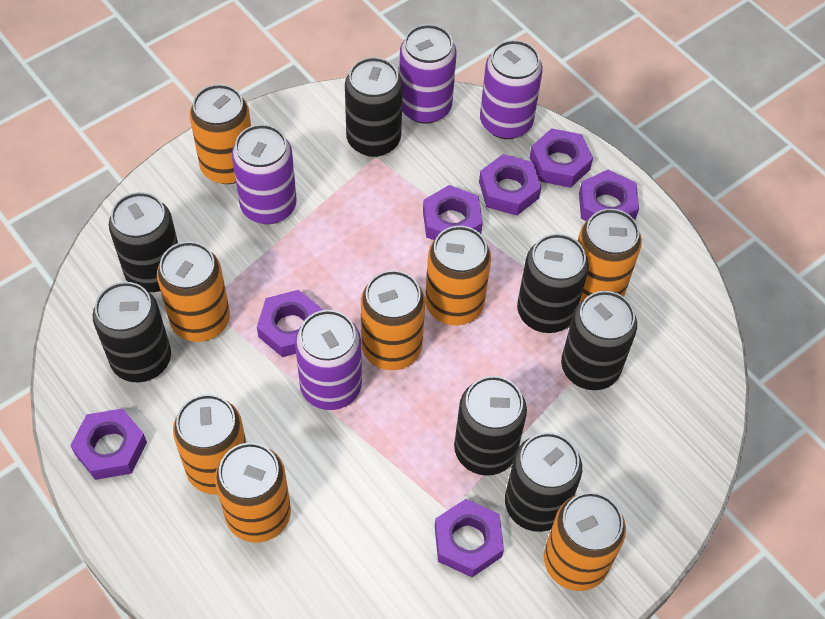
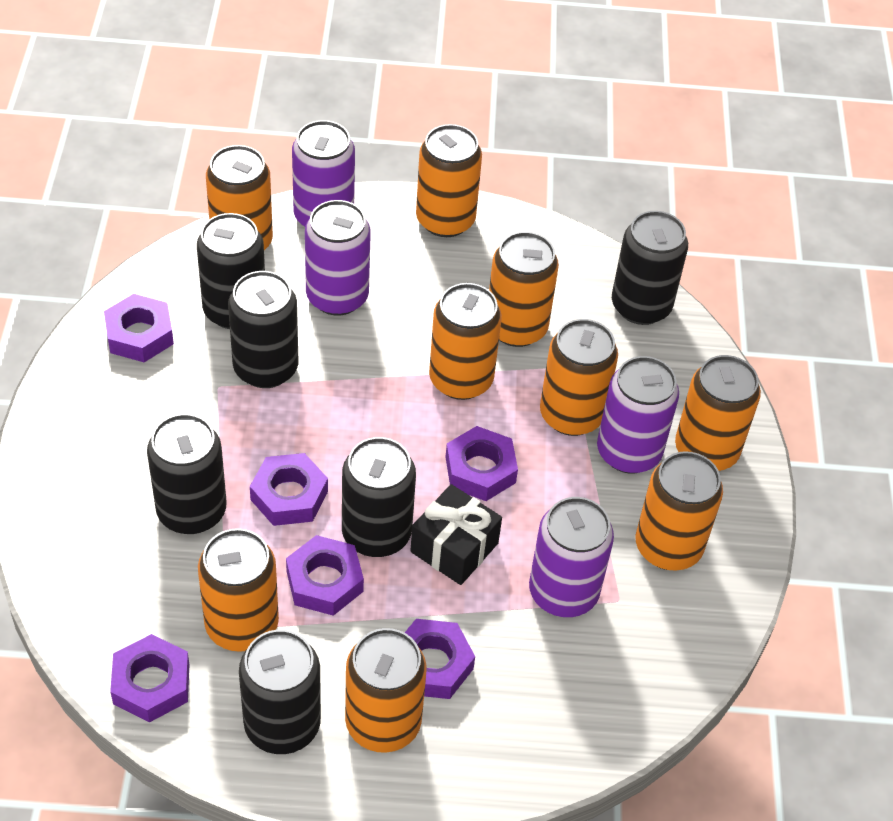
black can: [93,282,171,382] [109,192,178,292] [345,57,403,157] [454,376,527,476] [505,432,582,532] [517,234,589,333] [561,291,637,390] = 7 -> [147,414,227,534] [197,213,265,329] [228,271,298,388] [239,630,321,754] [342,437,416,557] [612,211,688,325] = 6
black gift: none = 0 -> [410,484,502,585] = 1
orange can: [157,241,230,342] [173,394,246,494] [190,84,251,184] [215,443,291,543] [361,270,425,370] [425,226,491,325] [544,492,626,591] [578,209,642,302] = 8 -> [198,528,279,652] [206,145,273,250] [345,628,427,753] [416,124,482,237] [429,283,502,400] [489,232,559,347] [540,319,618,436] [635,451,723,571] [675,355,761,471] = 9
purple nut: [70,408,147,480] [257,290,323,357] [423,185,483,240] [435,499,504,577] [479,154,541,216] [530,128,593,188] [579,170,639,221] = 7 -> [104,294,174,362] [110,634,189,723] [250,453,328,526] [286,535,364,616] [405,619,475,699] [446,426,518,501] = 6

